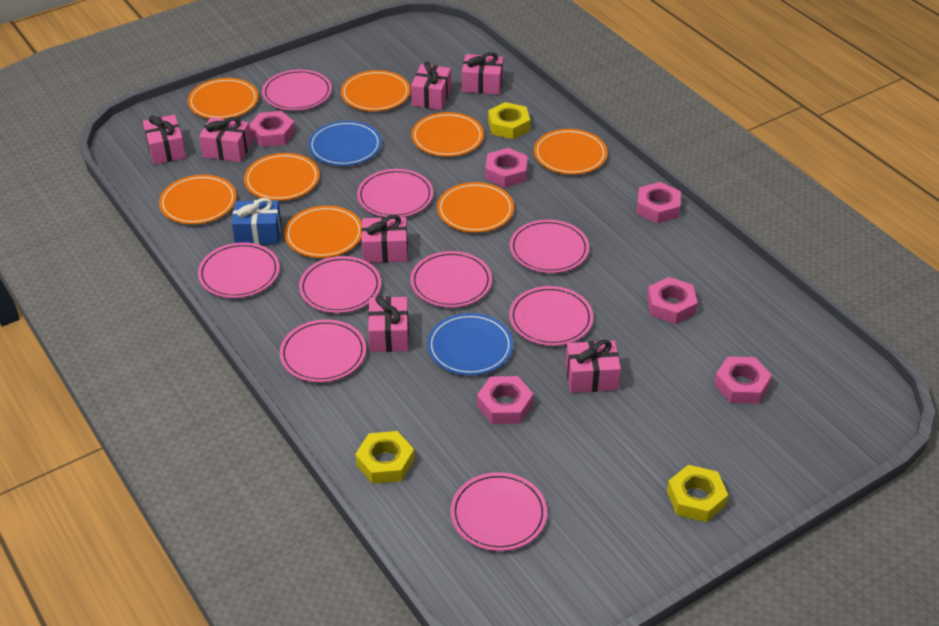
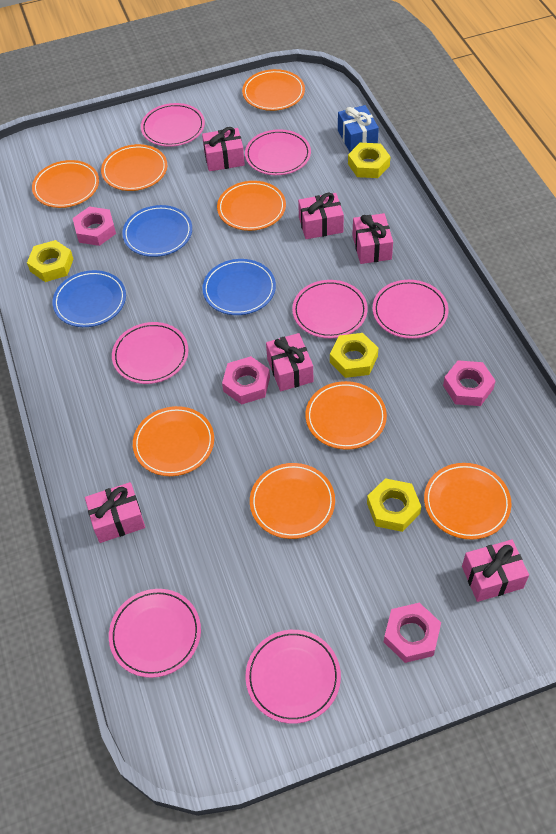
blue plate: [308,121,381,166] [427,313,513,375] = 2 -> [53,270,126,327] [122,205,192,257] [202,259,276,315] = 3
pink gift: [143,115,186,165] [199,117,252,162] [361,215,408,263] [368,295,409,352] [411,62,451,110] [462,52,503,95] [565,340,621,393] = 7 -> [85,482,145,543] [202,127,245,171] [266,333,313,391] [298,193,344,239] [352,213,393,264] [462,540,529,602] = 6
pink nut: [249,111,295,147] [477,376,533,424] [485,148,528,188] [637,182,681,223] [647,277,698,324] [714,356,772,404] = 6 -> [73,207,116,246] [222,356,270,405] [384,603,441,663] [443,360,495,406] = 4
pink plate: [198,242,280,298] [262,70,332,111] [280,320,366,382] [299,256,381,313] [357,169,433,217] [410,251,492,308] [451,472,547,551] [509,286,593,346] [510,220,589,273] = 9 -> [109,589,201,678] [112,322,189,384] [141,103,205,147] [245,129,311,175] [245,630,341,724] [292,280,368,338] [373,280,448,339] = 7
yellow nut: [355,431,415,484] [488,102,530,139] [667,465,728,522] = 3 -> [27,240,74,282] [330,333,378,378] [348,143,391,178] [367,478,421,532] = 4

